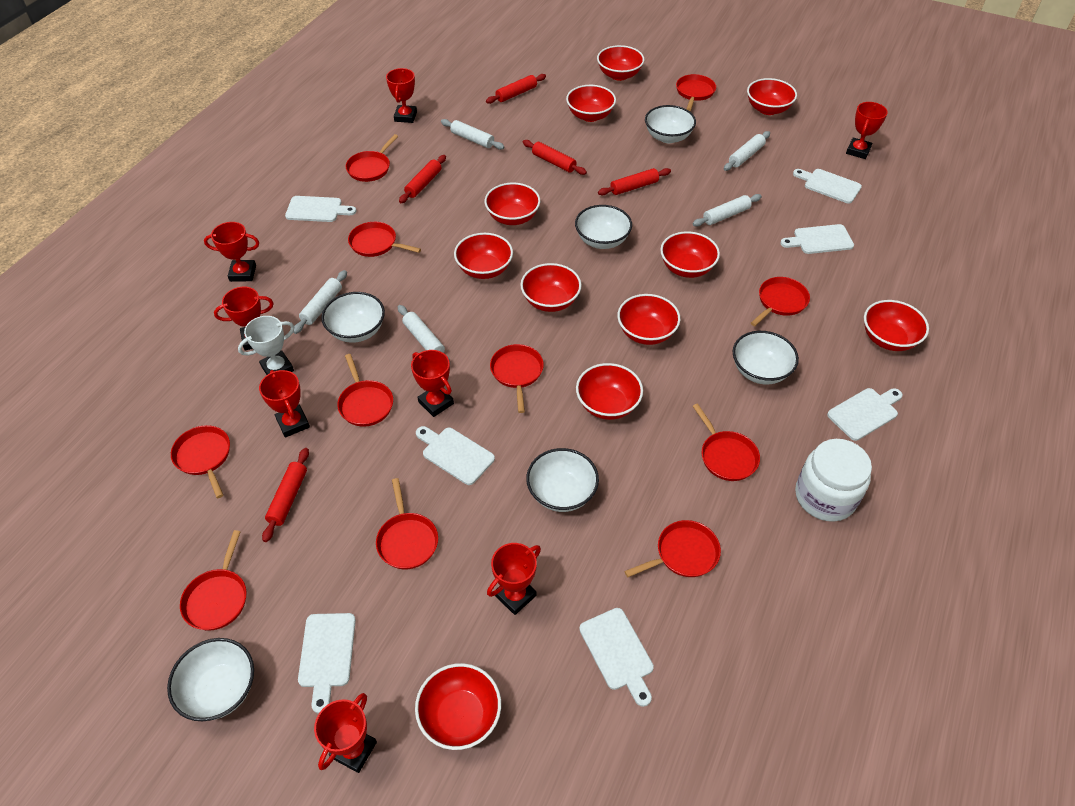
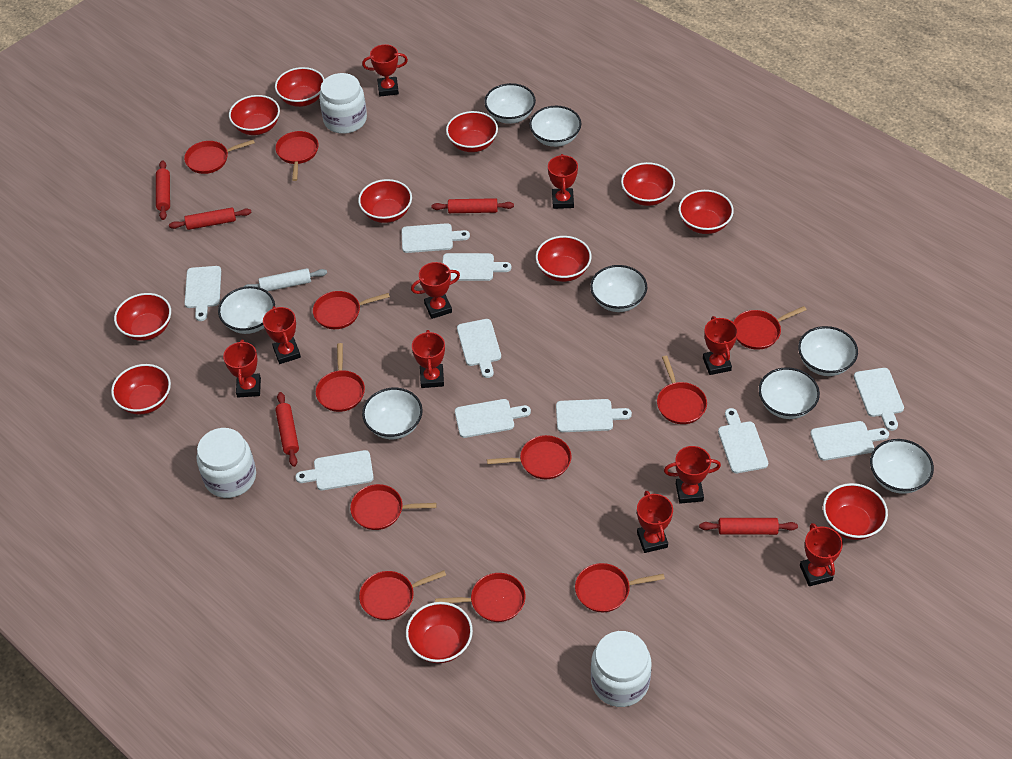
red trophy: [204,222,259,282] [214,287,274,351] [259,370,310,438] [314,693,377,773] [386,68,417,123] [411,350,454,417] [487,543,541,615] [846,102,888,159] = 8 -> [223,340,261,397] [263,306,301,364] [362,44,408,96] [411,262,460,319] [412,330,445,388] [548,154,578,209] [637,491,673,553] [664,446,721,504] [703,316,738,375] [800,523,843,586] = 10
white bowl: [167,638,254,721] [321,292,385,343] [526,448,599,512] [575,205,632,249] [645,105,696,143] [733,331,799,385] = 6 -> [218,286,275,334] [362,388,423,439] [484,83,536,124] [529,106,581,147] [590,265,647,312] [759,367,820,419] [798,326,858,376] [870,439,934,494] = 8
white cutting board: [285,196,356,222] [298,613,356,714] [416,426,495,485] [579,608,654,707] [780,224,854,254] [793,169,862,203] [827,388,903,441] = 7 -> [185,266,221,321] [295,450,374,490] [401,223,470,253] [442,253,511,281] [455,399,531,438] [457,319,501,378] [556,399,632,432] [718,408,768,473] [810,421,889,460] [854,368,904,431] = 10
white jar: [795,439,872,522] = 1 -> [197,428,256,498] [319,73,367,134] [591,631,652,707] = 3
white rolling pin: [293,270,347,334] [398,305,450,362] [441,119,505,150] [693,194,762,227] [724,131,770,171] = 5 -> [244,268,327,291] = 1
white trophy: [238,316,294,375] = 1 -> none = 0

